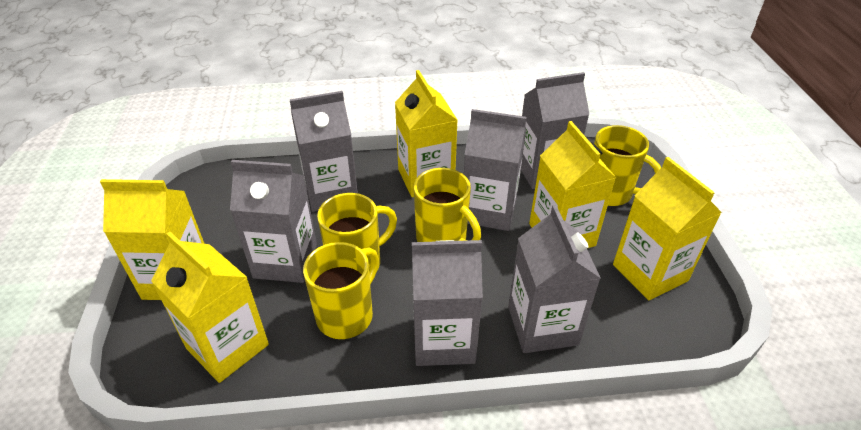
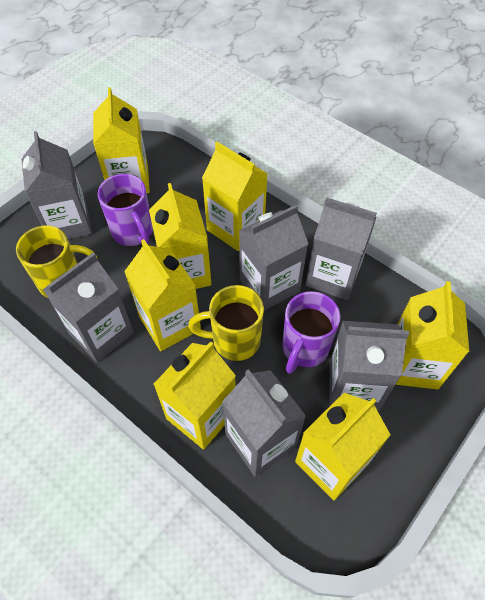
purple mug: none = 0 -> [98,174,153,246] [282,291,340,374] = 2
yellow carton: [100,179,205,300] [151,232,269,383] [395,70,457,197] [529,121,616,248] [613,157,722,300] = 5 -> [93,87,150,193] [124,239,201,351] [149,183,211,289] [154,341,236,449] [202,142,267,251] [295,393,391,501] [396,281,469,389] = 7
yellow mug: [303,242,379,339] [317,193,397,270] [414,168,481,242] [594,125,661,206] = 4 -> [16,225,97,298] [188,285,264,361] = 2

